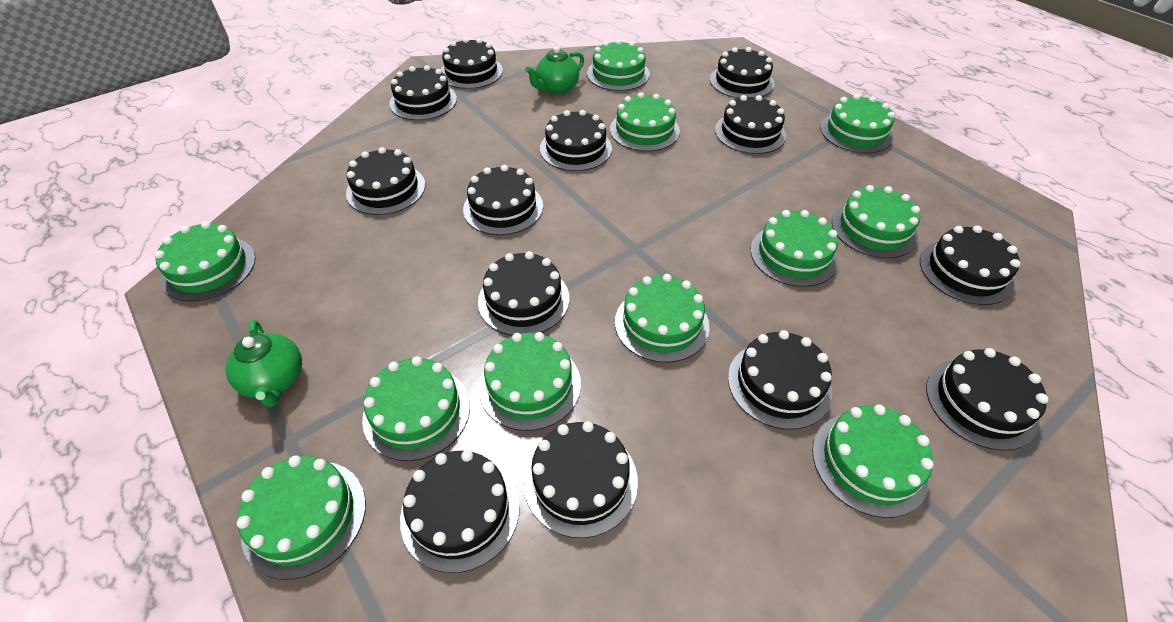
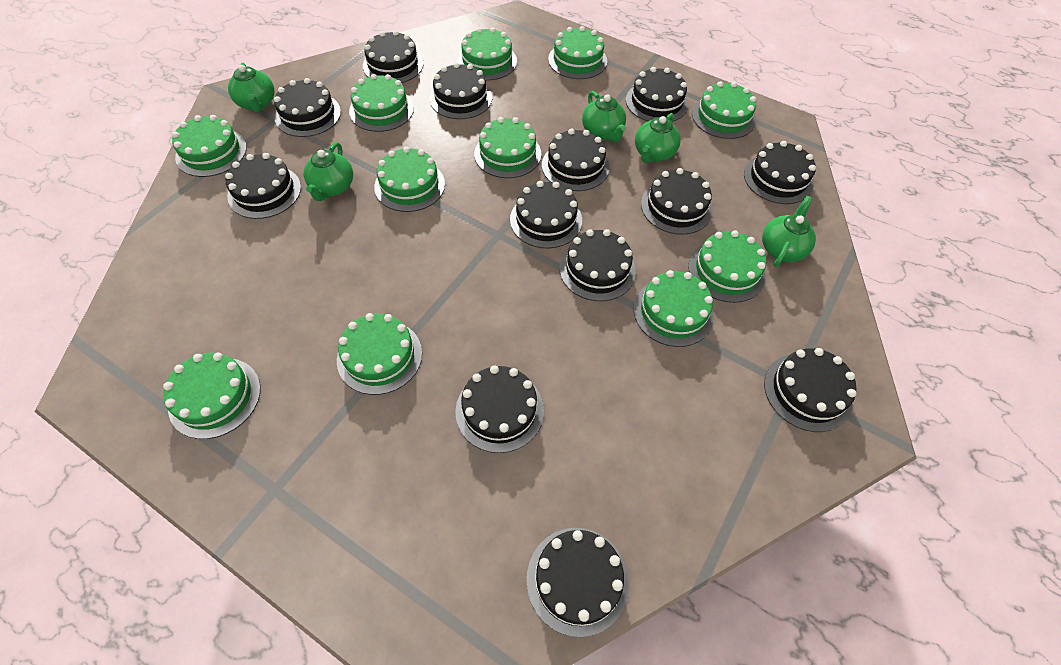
green teapot: [225,320,302,407] [525,46,584,94] = 2 -> [228,63,275,112] [304,142,353,201] [582,91,626,142] [635,113,681,163] [762,196,816,267] = 5

